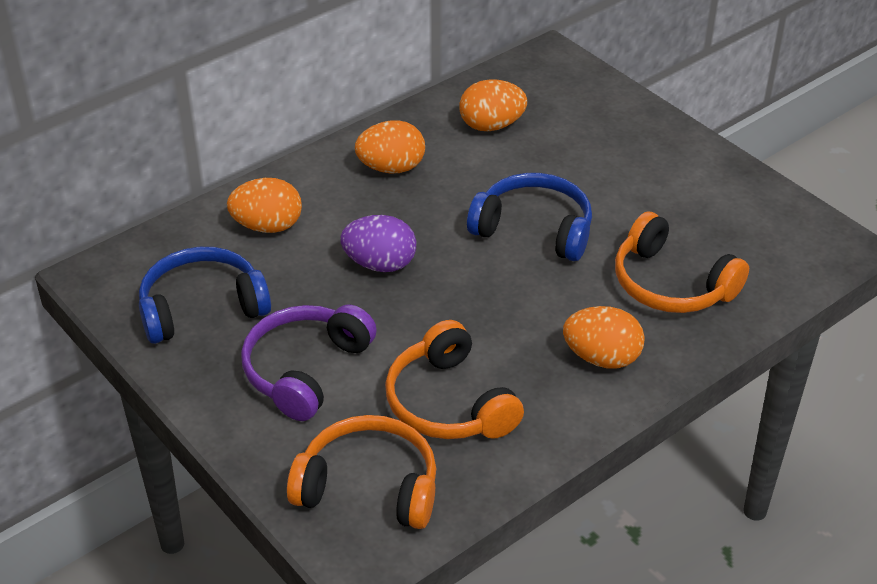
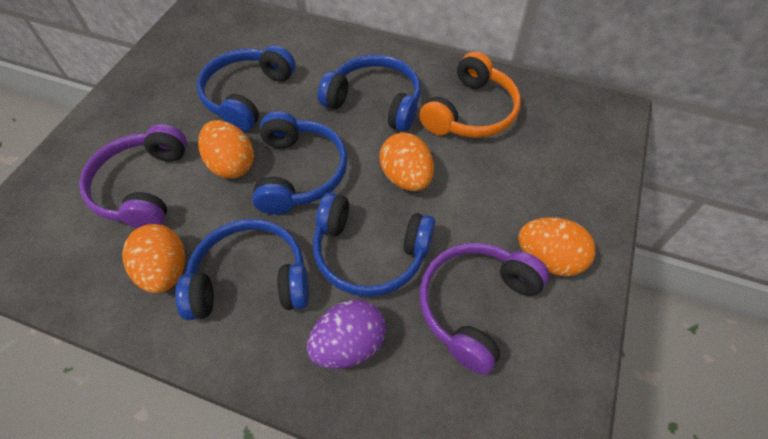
blue headphones: [139,247,271,344] [467,173,592,261] = 2 -> [175,219,309,320] [197,45,295,132] [252,111,348,215] [313,193,435,297] [318,55,421,132] = 5
orange headphones: [287,415,436,529] [385,320,524,439] [615,211,749,313] = 3 -> [419,51,521,138] = 1
purple headphones: [241,305,377,421] = 1 -> [79,124,187,228] [419,243,549,375] = 2

